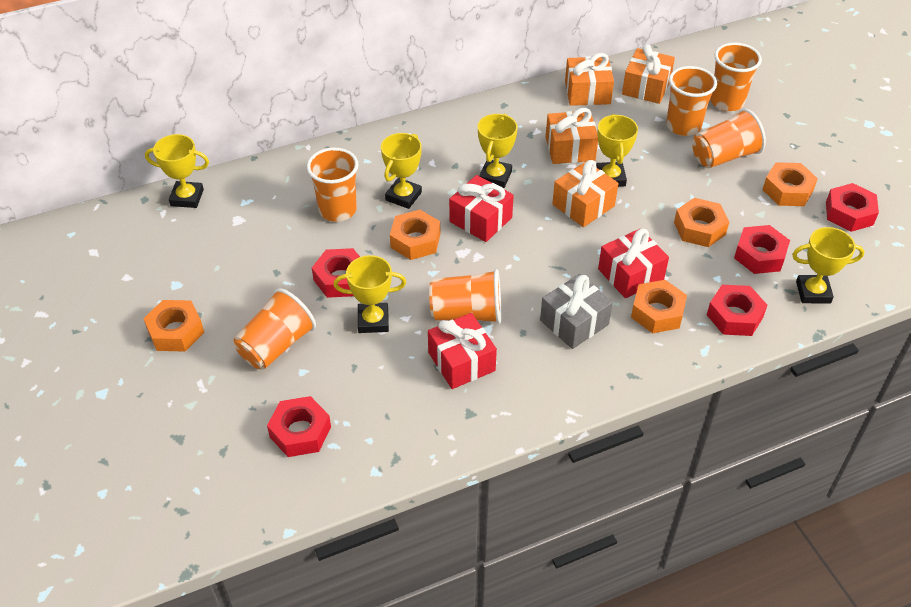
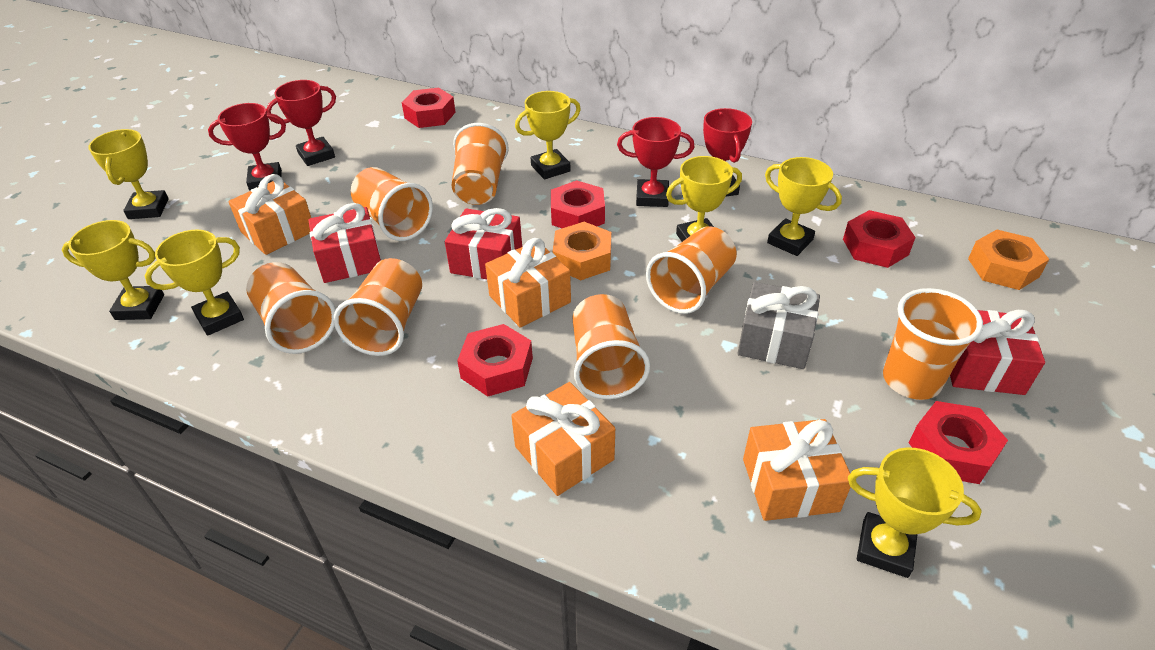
orange cup: [234,288,316,369] [307,148,358,222] [429,269,501,324] [666,66,717,136] [692,109,766,168] [710,43,762,111] = 6 -> [246,262,336,354] [334,258,422,356] [351,167,433,241] [452,123,509,205] [573,294,650,399] [646,226,737,314] [883,288,983,400] = 7
orange nut: [143,300,204,352] [390,210,440,260] [631,280,687,333] [674,198,729,247] [762,162,818,206] = 5 -> [553,222,611,280] [968,229,1049,290] = 2
red trophy: none = 0 -> [208,103,286,191] [266,80,336,166] [617,117,695,207] [703,108,752,196] = 4
yellow trophy: [145,134,209,208] [333,255,406,333] [381,133,422,209] [478,114,518,188] [596,114,638,187] [792,227,865,304] = 6 -> [62,220,164,320] [88,129,169,219] [145,230,244,336] [515,91,581,180] [666,156,742,242] [765,157,842,256] [848,447,982,578] = 7

